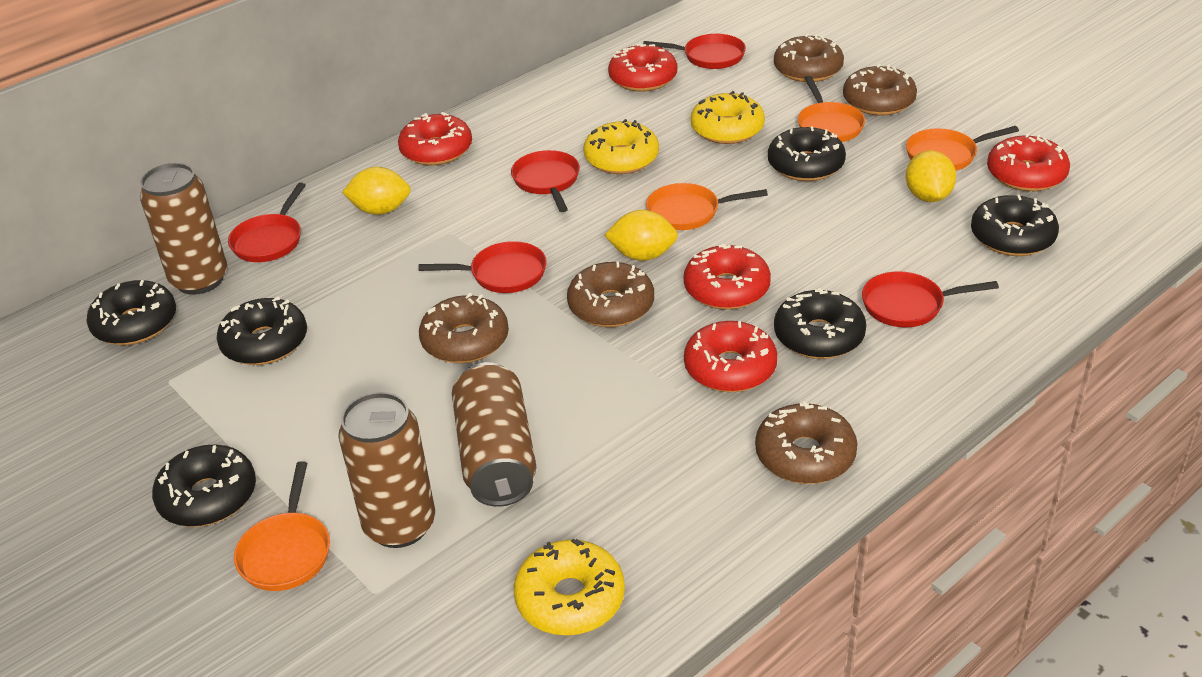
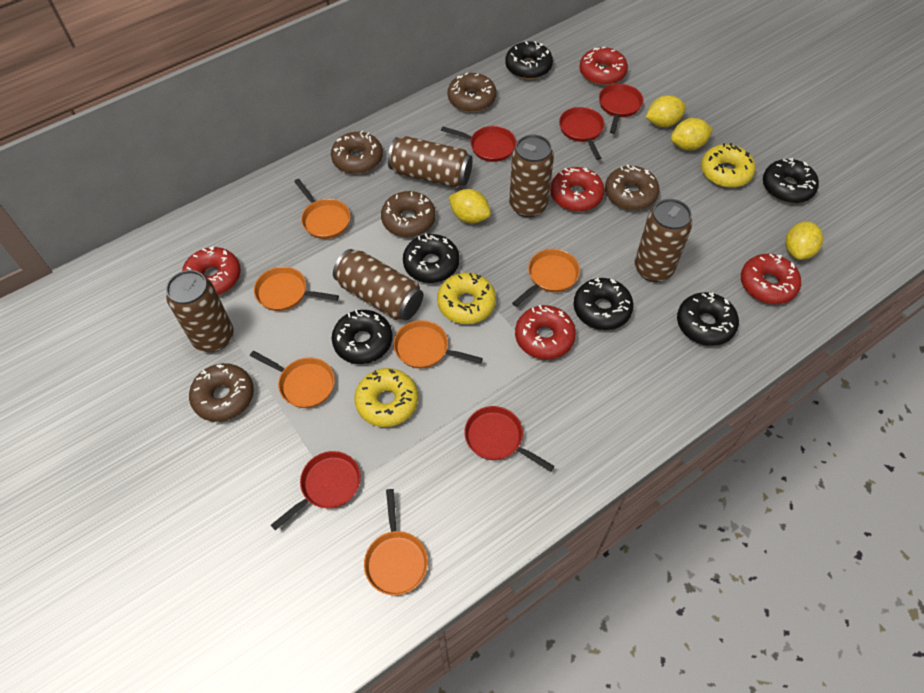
brown can: [140,163,228,295] [338,392,435,548] [452,362,536,507] = 3 -> [166,270,234,352] [333,249,423,321] [388,136,473,188] [509,134,554,218] [635,199,692,282] = 5
orange pan: [234,461,330,591] [646,183,768,230] [798,76,865,142] [906,126,1019,171] = 4 -> [250,351,335,408] [254,267,339,311] [294,179,351,239] [364,489,428,595] [393,320,483,368] [512,249,580,307] = 6
yellow lemon: [342,167,411,215] [604,210,678,261] [906,150,956,202] = 3 -> [449,189,491,224] [646,95,686,127] [671,118,713,150] [785,222,823,260] = 4

